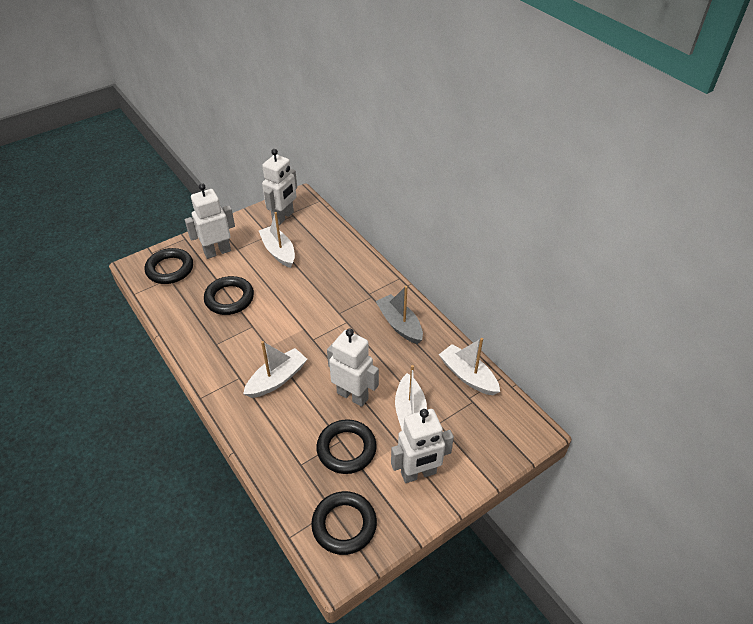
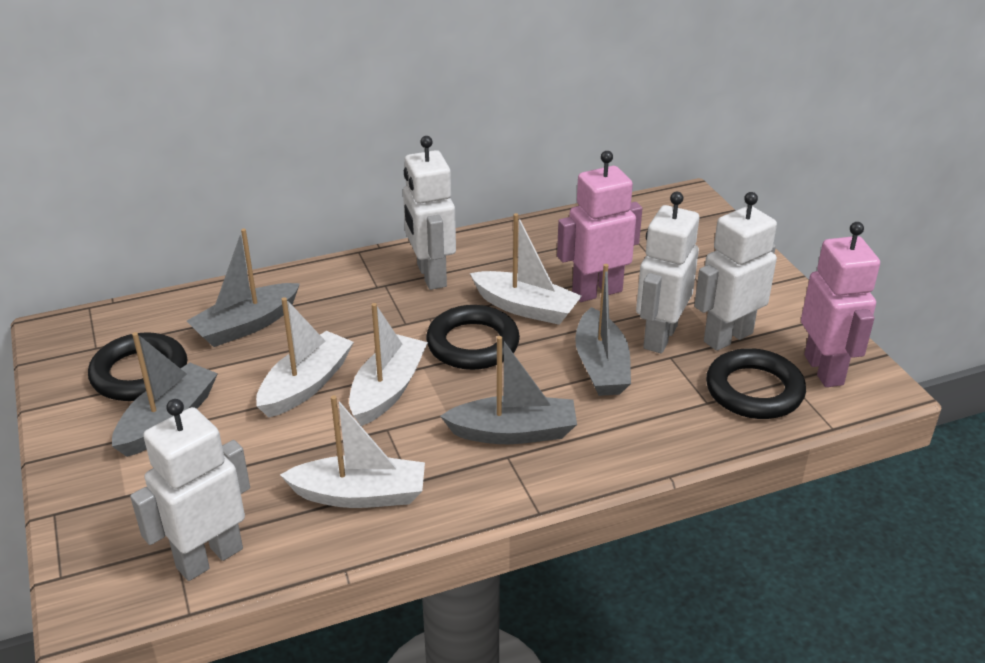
black ring: [145,248,193,284] [204,276,254,315] [311,491,377,555] [316,419,377,474] = 4 -> [88,332,187,401] [426,305,520,370] [706,348,806,419] = 3
grey boat: [375,286,423,344] = 1 -> [112,332,218,457] [187,229,300,347] [440,336,577,444] [575,264,631,396] = 4
pink robot: none = 0 -> [557,151,642,302] [801,222,880,387] = 2

